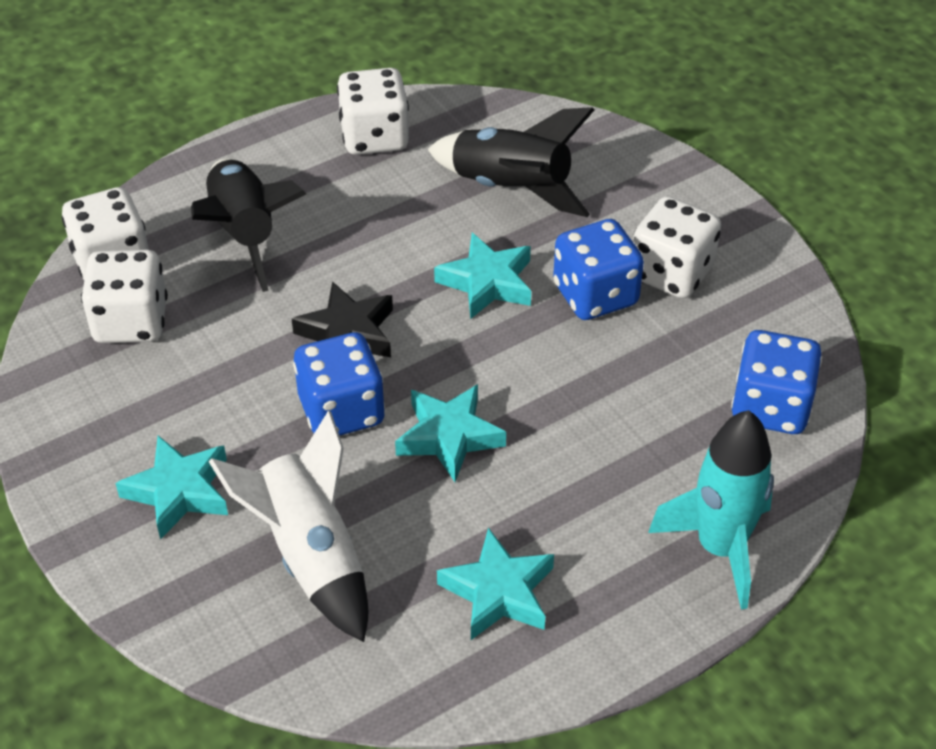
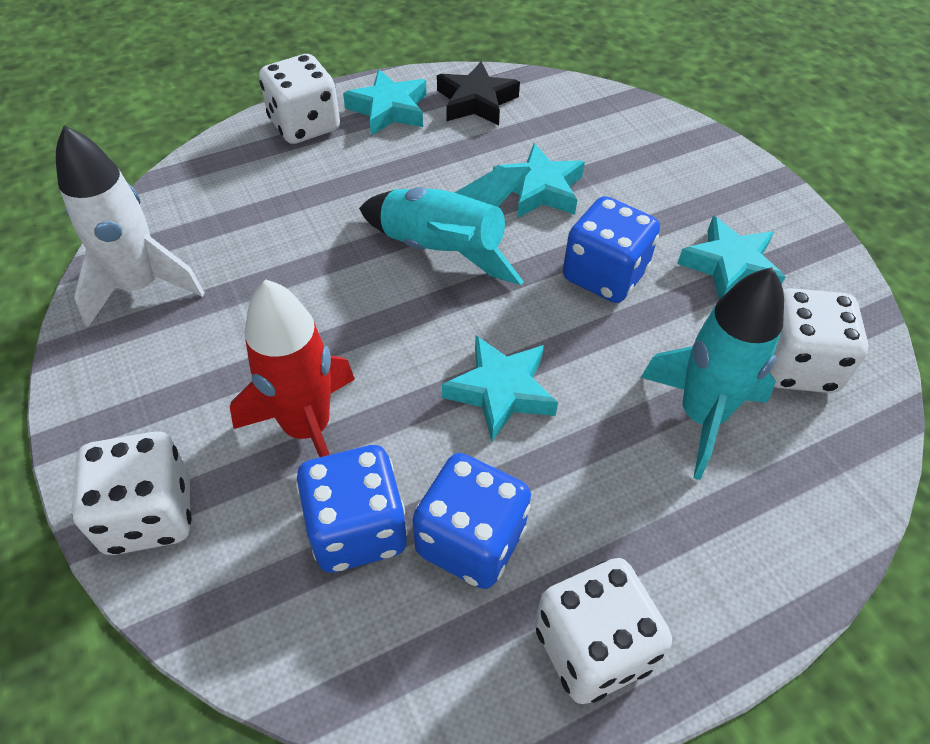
black rocket: [191,158,306,292] [427,107,595,217] = 2 -> none = 0
red rocket: none = 0 -> [230,279,355,457] = 1
turquoise rocket: [648,410,774,610] = 1 -> [359,167,532,285] [640,267,784,480] = 2

